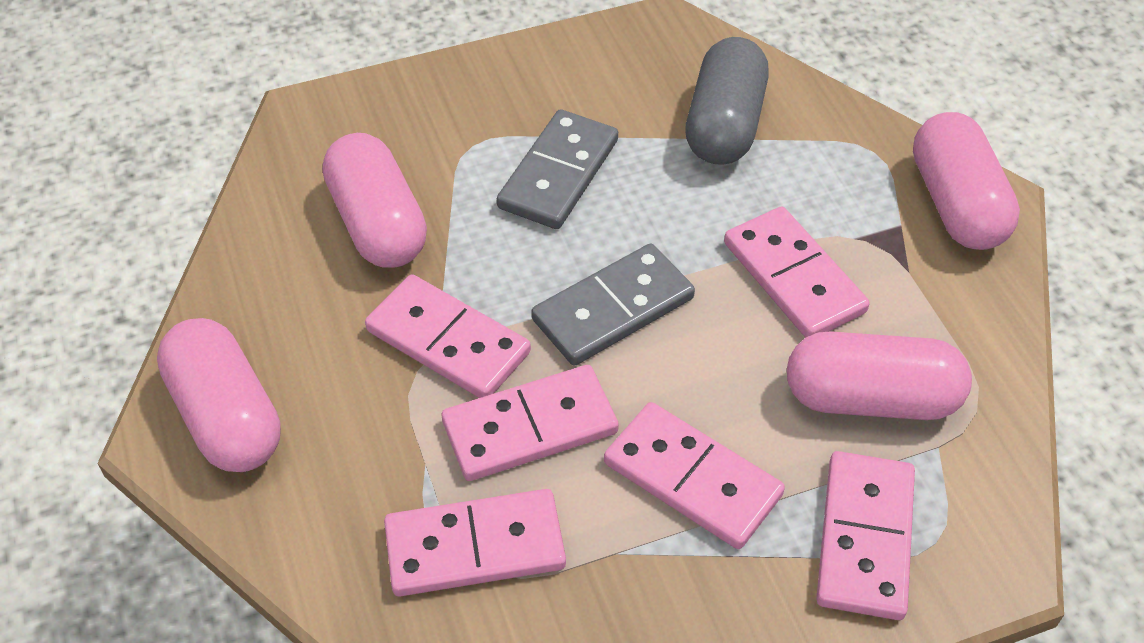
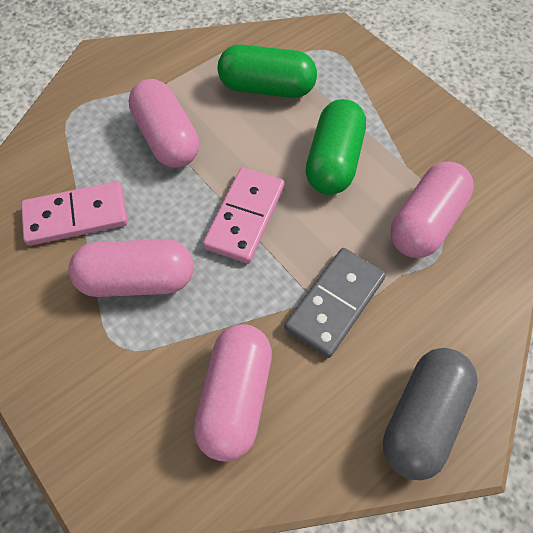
green capsule: none = 0 -> [218,44,317,98] [306,99,366,195] = 2
grey domino: [497,109,618,229] [531,244,695,366] = 2 -> [284,248,386,358] = 1
pink domino: [365,274,531,398] [384,489,566,596] [442,365,619,481] [604,402,785,549] [724,206,870,338] [816,451,915,620] = 6 -> [21,181,128,246] [203,167,285,264] = 2

